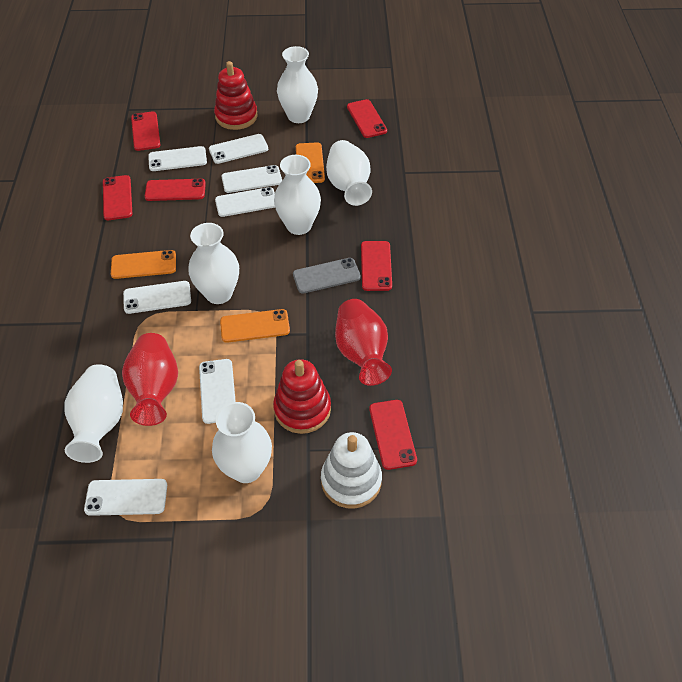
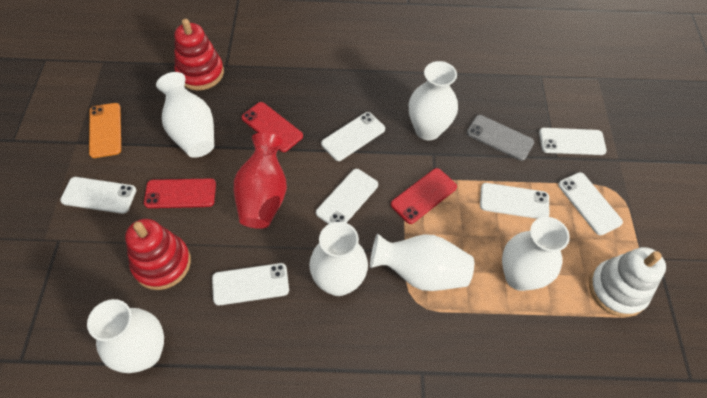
orange phone: [111,250,176,279] [220,309,290,343] [296,142,325,183] = 3 -> [89,103,121,158] = 1
red phone: [103,175,132,220] [131,111,160,151] [145,179,206,201] [347,99,387,138] [361,241,392,291] [369,400,417,470] = 6 -> [144,178,216,208] [242,102,303,152] [391,168,457,224] = 3
red vase: [122,333,178,426] [335,299,392,386] = 2 -> [234,133,287,229] = 1

